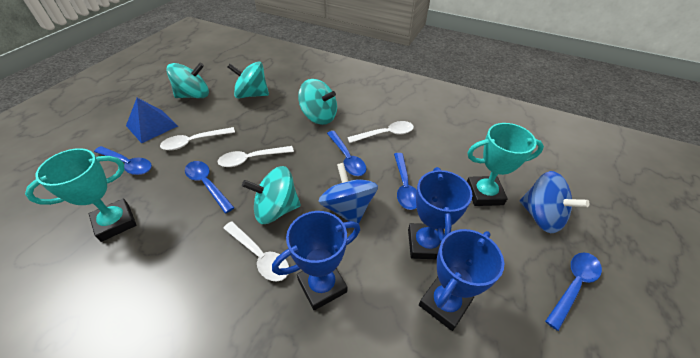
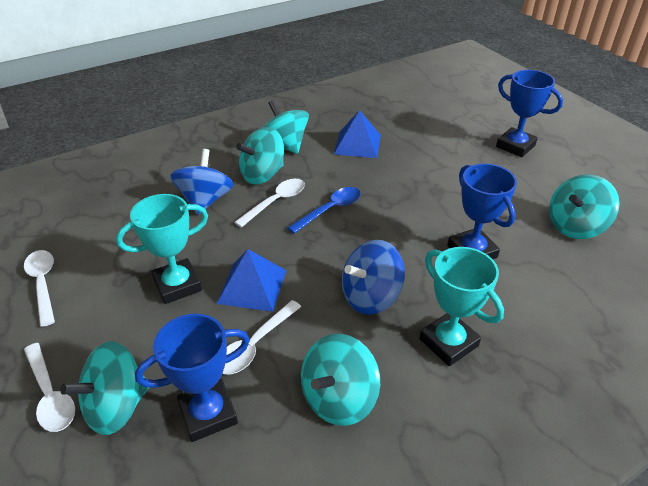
blue pyramid: [126,98,178,143] = 1 -> [217,249,286,312] [334,110,381,158] = 2
blue spoon: [94,146,152,175] [185,161,234,213] [327,131,366,176] [394,153,417,210] [545,252,602,331] = 5 -> [287,187,361,234] = 1
turquoise spinning top: [166,63,209,98] [228,61,269,99] [242,166,301,224] [298,79,337,125] = 4 -> [60,341,149,435] [236,127,284,184] [264,100,309,154] [301,334,380,426] [549,174,620,239] = 5

